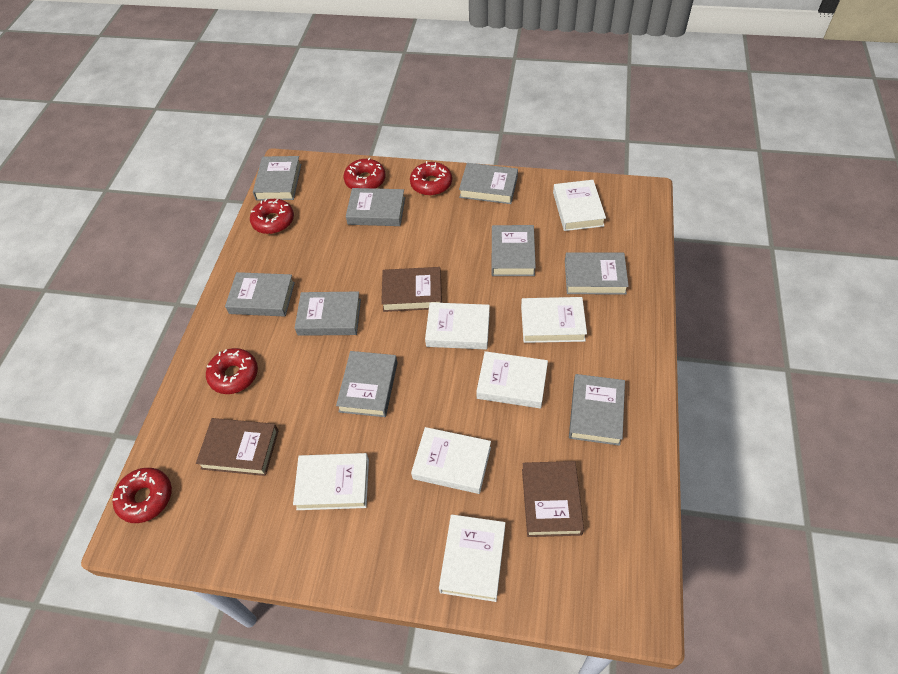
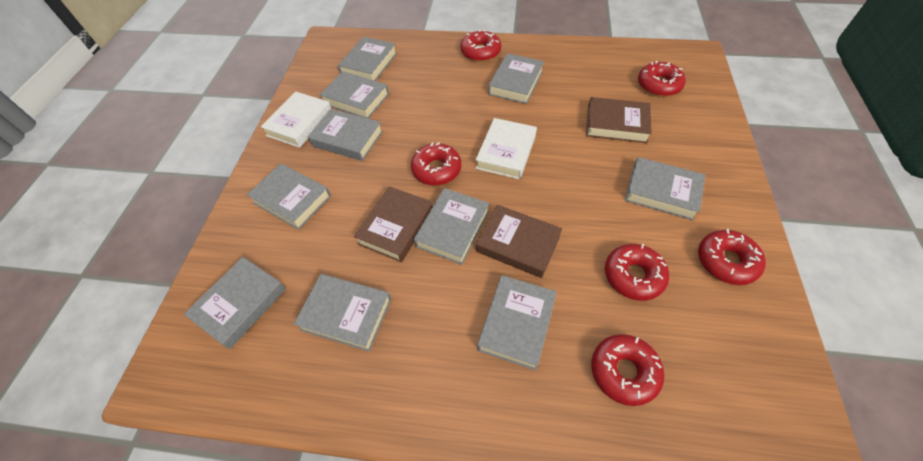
grey book: [225,272,295,317] [253,156,301,200] [295,292,361,336] [336,351,397,417] [346,188,405,226] [459,163,518,204] [492,225,536,276] [565,252,629,295] [569,374,625,446] = 9 -> [184,257,286,349] [247,163,331,230] [294,274,392,352] [308,109,383,161] [319,71,389,119] [338,37,397,81] [414,188,489,265] [477,275,557,371] [488,53,544,104] [624,157,705,220] = 10
red donut: [112,468,172,523] [206,348,258,394] [250,198,294,234] [343,157,386,189] [410,161,452,196] = 5 -> [411,142,461,185] [460,29,501,62] [591,334,664,406] [605,244,669,301] [638,61,686,97] [698,229,766,285] = 6
white book: [293,453,369,510] [411,427,491,494] [425,302,490,349] [439,514,505,602] [476,351,548,408] [521,297,587,343] [553,180,606,231] = 7 -> [261,91,331,148] [476,118,537,179] = 2

